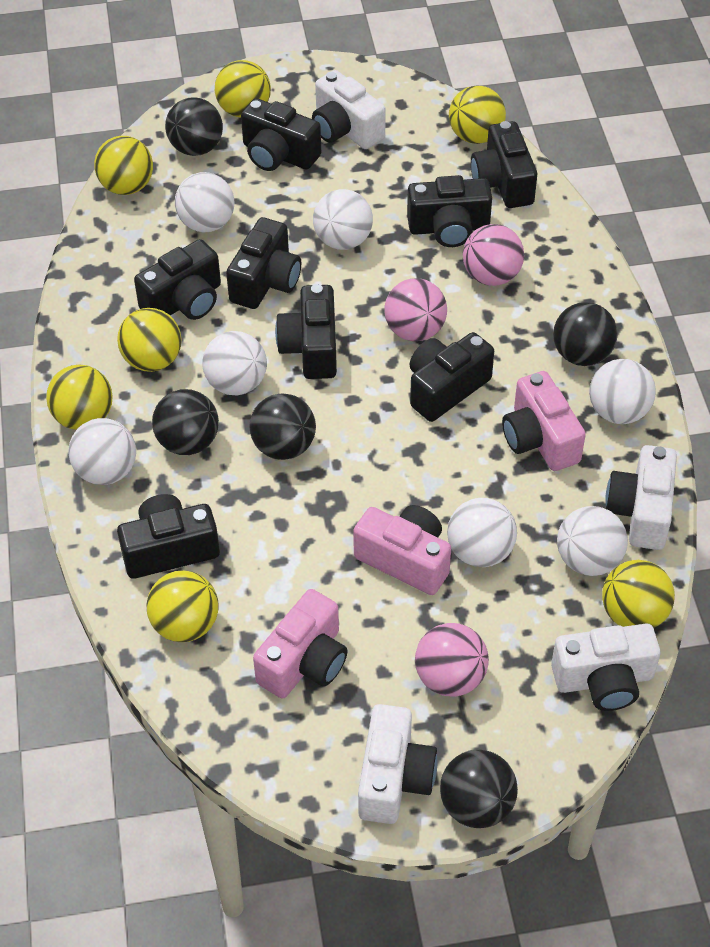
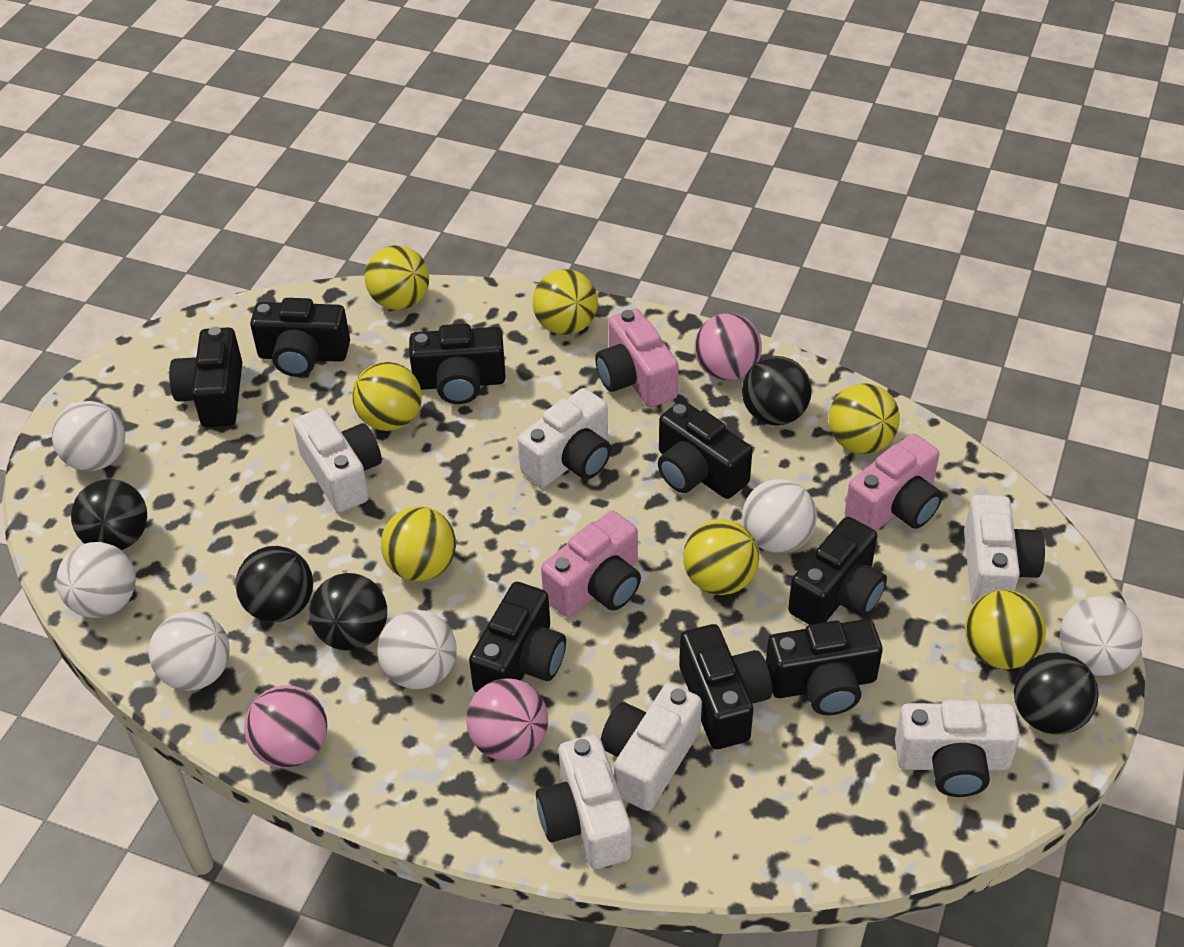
white ball: [68,418,136,485] [175,172,235,232] [202,331,267,395] [313,189,373,250] [447,498,517,567] [557,506,628,576] [589,359,656,424] = 7 -> [52,401,125,471] [56,542,136,618] [148,611,230,691] [377,610,457,689] [742,479,817,553] [1060,596,1143,676] = 6
white camera: [312,70,386,149] [358,704,437,824] [551,623,661,711] [605,445,677,550] = 4 -> [293,408,382,513] [518,388,611,487] [536,735,632,869] [601,683,702,811] [895,700,1020,797] [964,495,1045,604] = 6

